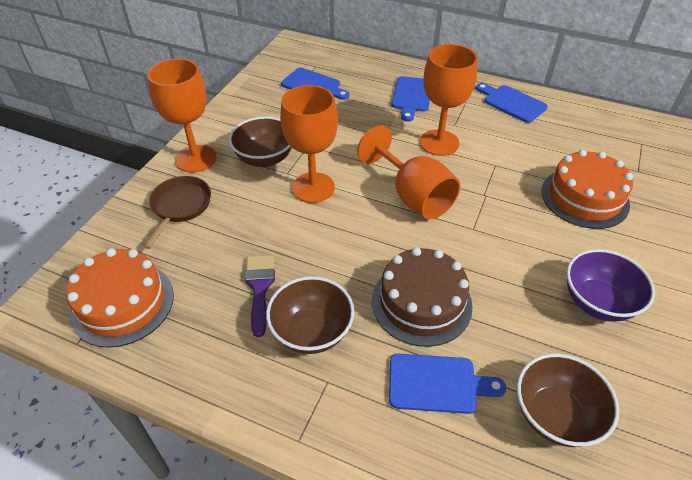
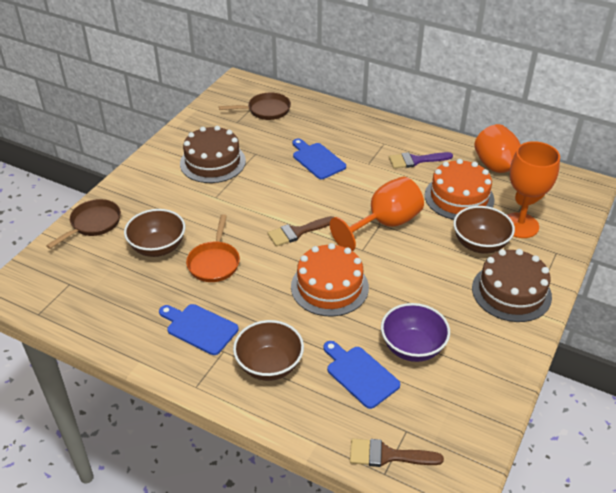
blue cutting board: [281,68,350,100] [389,354,506,414] [391,76,430,122] [476,83,548,123] = 4 -> [159,304,239,355] [292,139,346,179] [323,341,400,409] = 3
brown brush: none = 0 -> [268,216,334,246] [350,439,444,467] = 2
brown cake: [372,247,473,347] = 1 -> [180,126,246,183] [472,249,552,322] = 2
brown pan: [143,176,211,249] = 1 -> [46,199,121,249] [219,93,291,120] = 2
orange goblet: [147,59,216,173] [280,85,338,203] [357,125,460,219] [420,44,478,156] = 4 -> [330,176,424,251] [474,124,545,206] [507,141,560,238] = 3
orange pan: none = 0 -> [186,214,240,282] = 1

